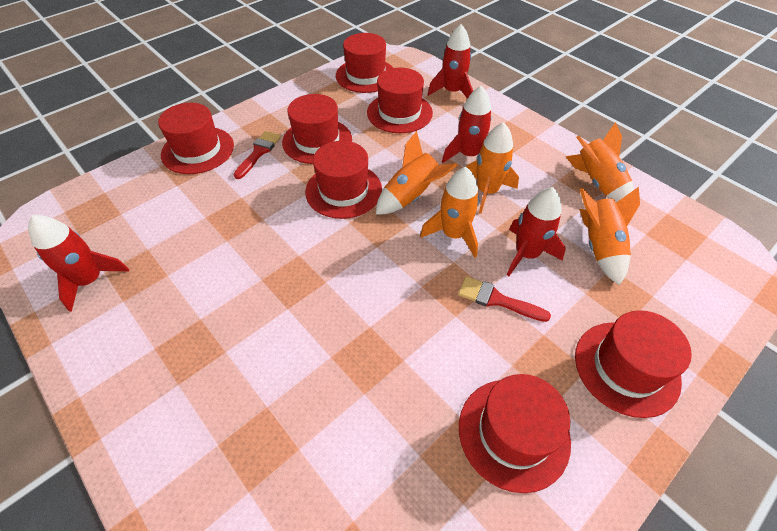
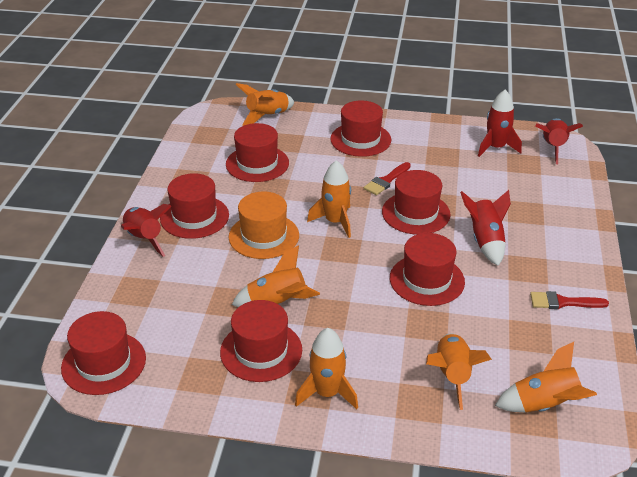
orange hat: none = 0 -> [229,192,299,259] = 1
orange rocket: [376,131,457,215] [420,167,479,257] [467,122,519,214] [566,122,634,202] [579,187,640,285] = 5 -> [232,245,320,307] [235,83,294,126] [295,328,358,409] [307,160,351,238] [426,333,492,410] [495,342,597,412] = 6

